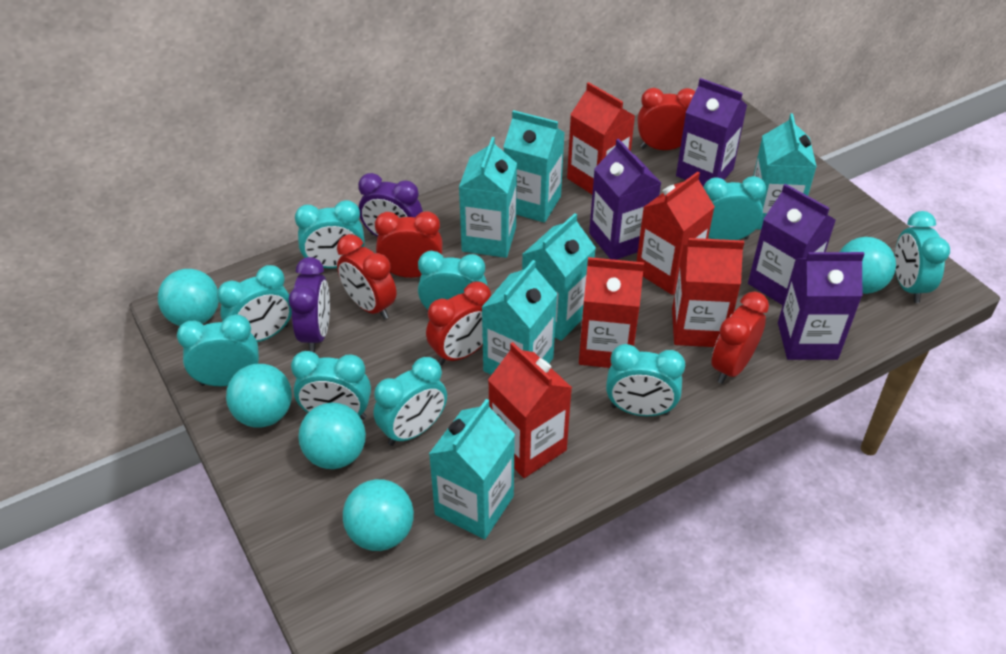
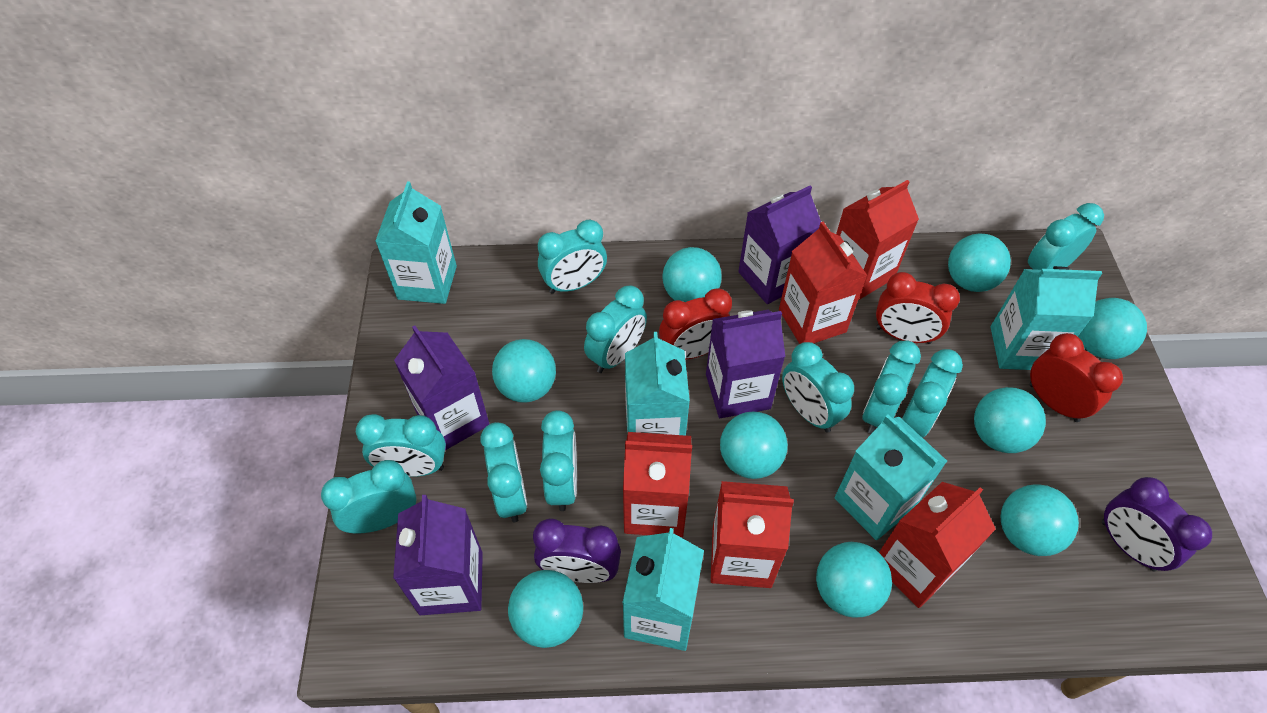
red clock: [337,234,396,319] [375,211,443,278] [426,282,491,365] [638,88,695,150] [711,292,769,384] = 5 -> [659,288,732,360] [876,272,960,344] [1030,333,1123,422] = 3
turquoise ball: [158,269,219,326] [226,364,292,428] [298,403,366,469] [343,479,414,551] [840,237,896,294] = 5 -> [492,339,556,403] [508,570,583,648] [663,247,722,302] [720,411,788,479] [816,542,892,617] [948,233,1011,292] [974,387,1046,453] [1001,484,1079,556] [1078,298,1147,359] = 9
turquoise carton: [429,399,515,539] [459,137,517,258] [481,260,557,375] [504,110,565,223] [522,213,596,341] [753,114,817,229] = 6 -> [375,181,457,304] [622,528,704,651] [625,332,690,436] [834,415,947,540] [990,266,1102,370] = 5
turquoise clock: [177,314,259,386] [217,265,292,342] [291,351,371,420] [295,200,365,268] [374,357,447,446] [418,251,488,312] [606,344,685,416] [703,176,766,240] [895,211,950,303] = 9 -> [321,460,417,534] [356,414,446,477] [480,422,527,522] [538,220,607,294] [540,410,577,511] [584,286,647,373] [782,342,854,433] [862,340,921,434] [902,349,963,438] [1028,203,1104,270] = 10

